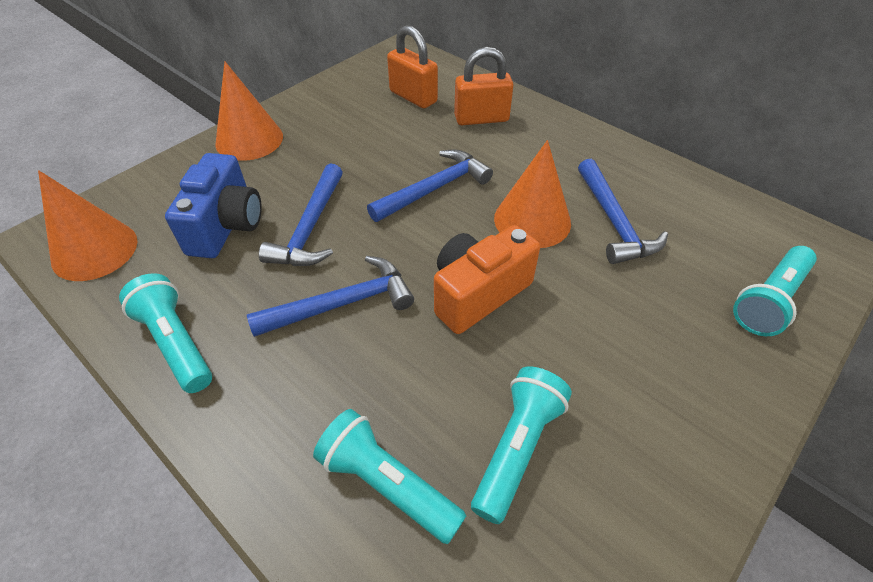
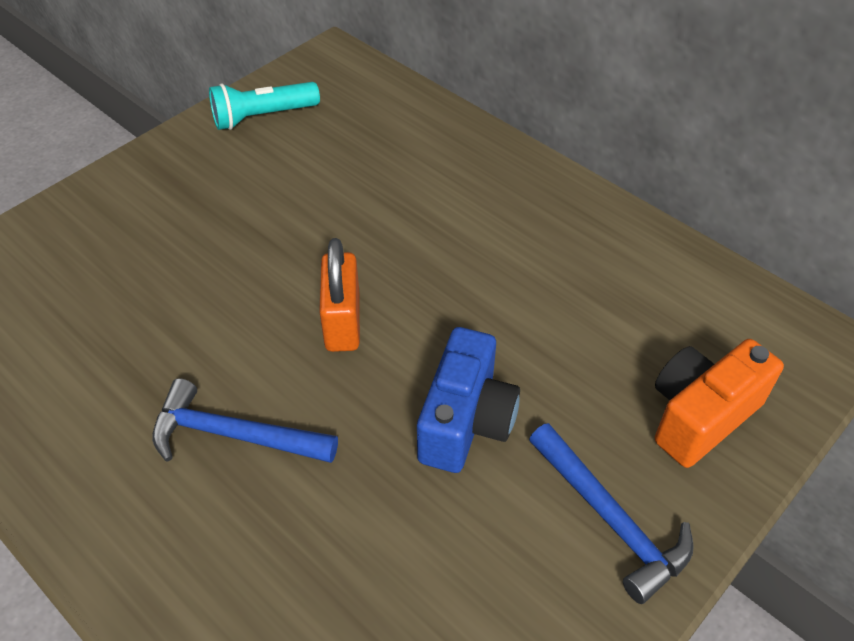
blue hammer: [247,256,414,337] [259,164,343,266] [367,150,493,222] [578,159,668,264] = 4 -> [152,378,338,463] [529,423,694,604] = 2
orange cone: [38,170,137,281] [215,61,283,161] [494,140,571,248] = 3 -> none = 0
orange padlock: [387,25,438,108] [454,47,513,125] = 2 -> [319,238,360,352] = 1
turquoise flashlight: [119,273,212,393] [313,409,466,544] [471,366,572,524] [733,246,817,336] = 4 -> [209,82,320,130] = 1

